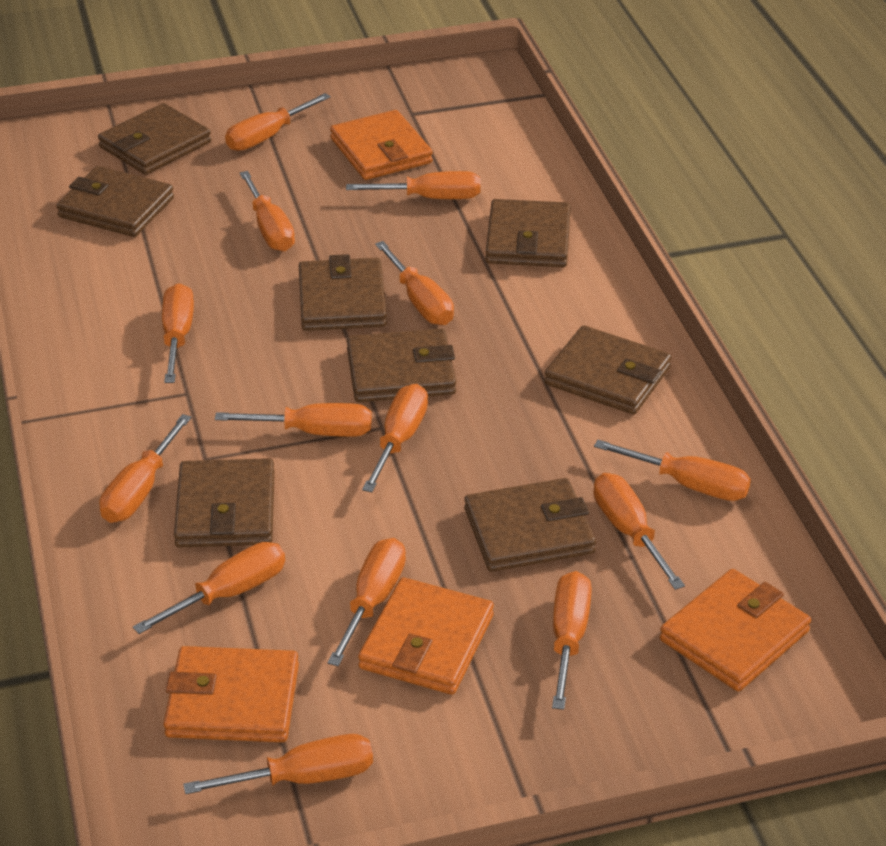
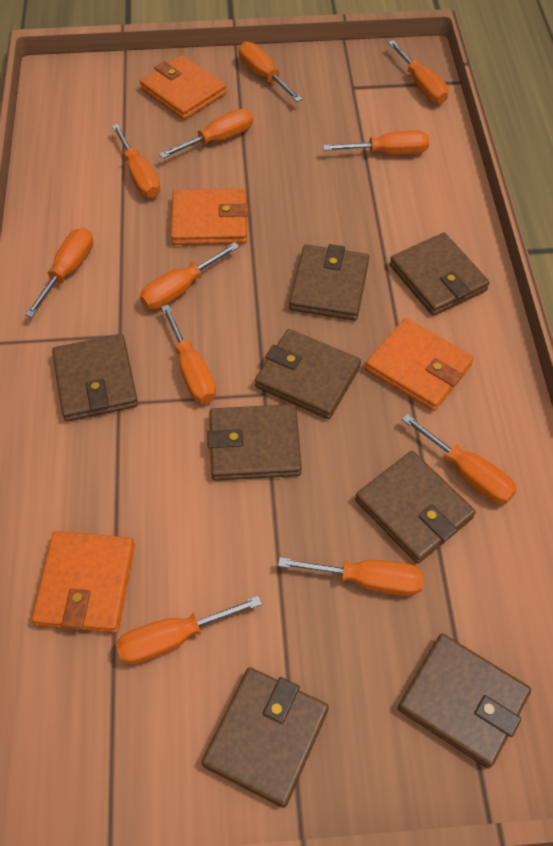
orange screwdriver: [99,414,192,523] [133,542,285,634] [162,283,194,383] [183,734,373,794] [215,403,372,437] [225,93,331,151] [240,171,295,252] [327,538,406,666] [346,171,481,199] [362,384,428,492] [375,241,454,325] [552,571,592,710] [593,473,685,590] [594,440,751,501] = 14 -> [25,228,93,318] [112,124,160,198] [116,596,262,665] [140,242,240,310] [159,109,253,159] [161,304,216,403] [239,42,302,102] [278,557,424,596] [323,130,429,155] [388,40,449,104] [402,414,516,504] = 11

